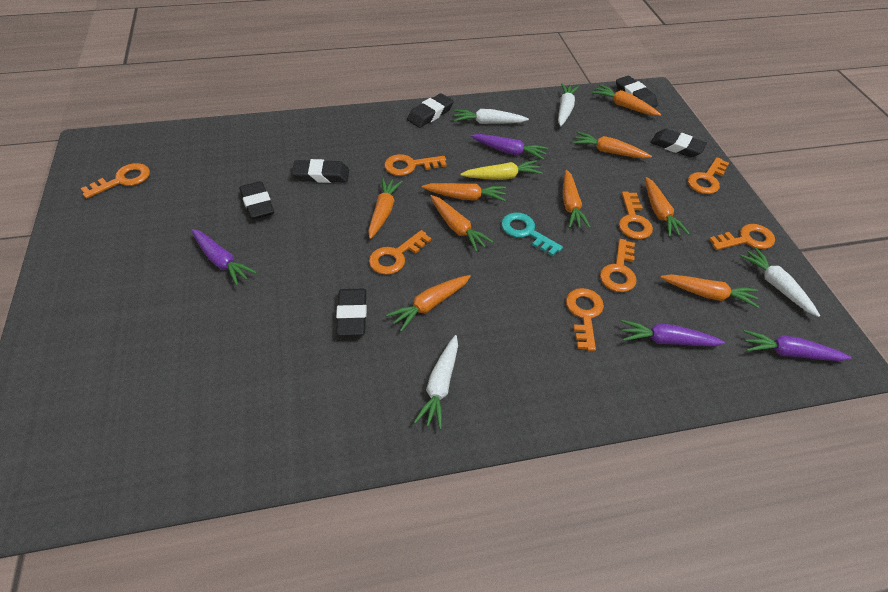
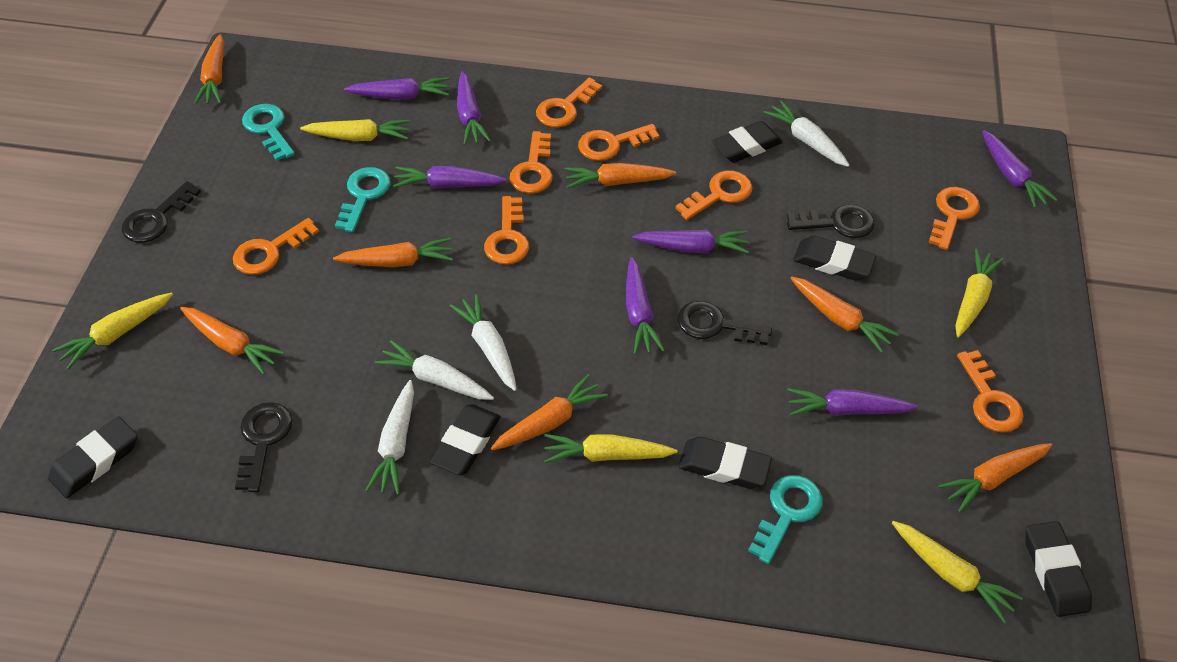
black key: none = 0 -> [122,181,201,243] [235,402,293,492] [677,301,772,345] [787,204,875,238] = 4
orange carrot: [368,178,403,239] [386,275,471,332] [422,183,506,201] [430,195,494,252] [563,170,591,228] [573,132,652,159] [592,84,661,116] [645,177,690,237] [660,274,759,308] = 9 -> [180,307,284,374] [194,34,224,105] [333,238,453,267] [491,374,608,450] [564,163,676,189] [790,277,899,353] [938,443,1052,513] = 7
purple carrot: [191,229,257,286] [471,134,548,160] [621,320,725,346] [743,330,852,361] = 4 -> [344,77,450,100] [393,166,506,188] [457,71,491,145] [626,257,665,355] [632,230,749,253] [787,388,918,416] [982,130,1058,208] = 7
turquoise key: [501,213,563,256] = 1 -> [242,104,295,161] [335,167,391,233] [748,475,823,564] = 3
yellow carrot: [460,160,543,180] = 1 -> [52,293,173,370] [300,119,410,141] [544,434,677,463] [892,521,1023,623] [955,249,1004,338] = 5

